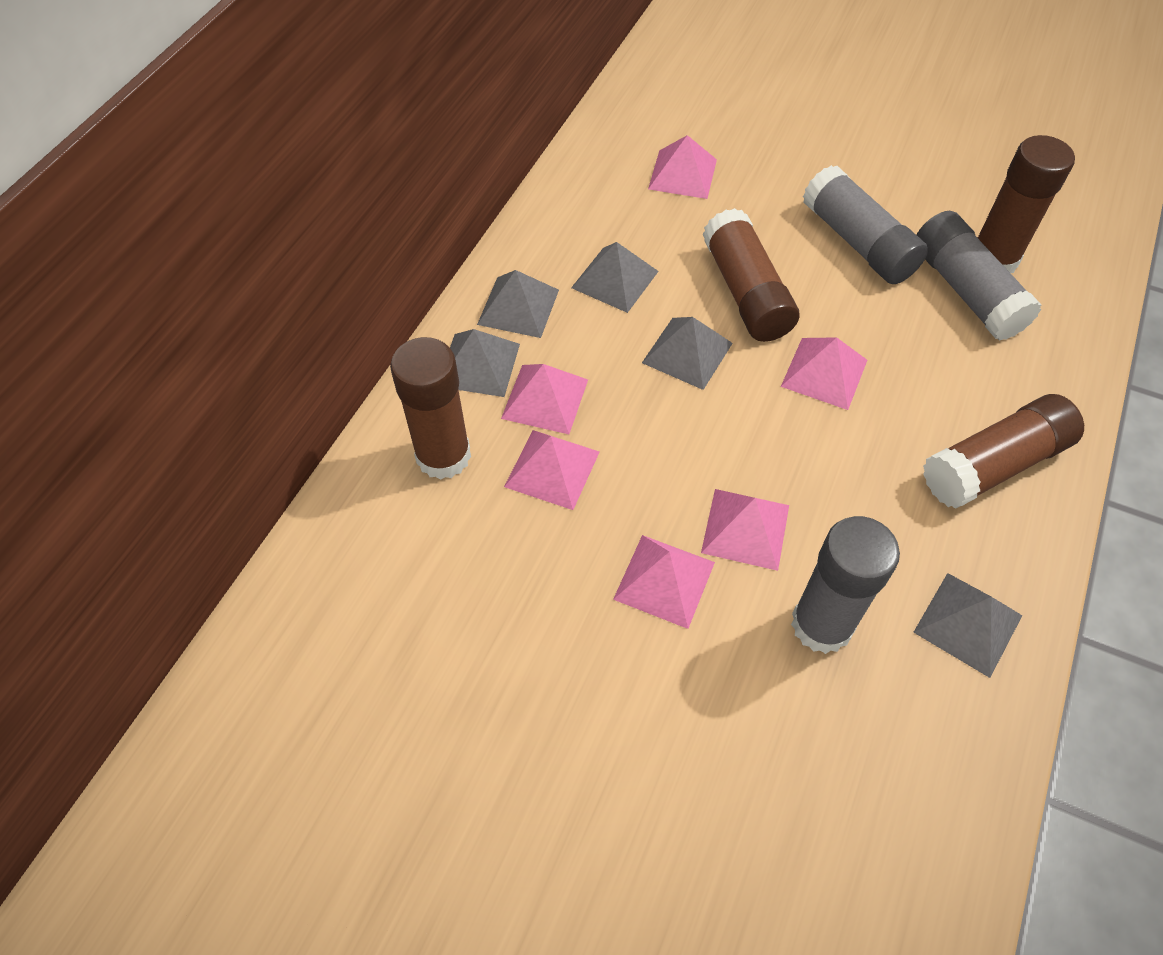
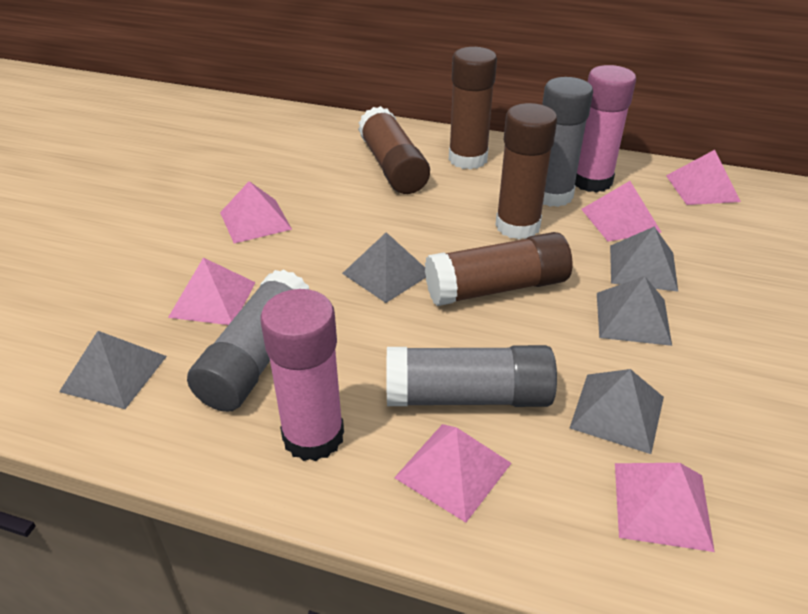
pink glue stick: none = 0 -> [260,289,344,461] [575,65,636,193] = 2

